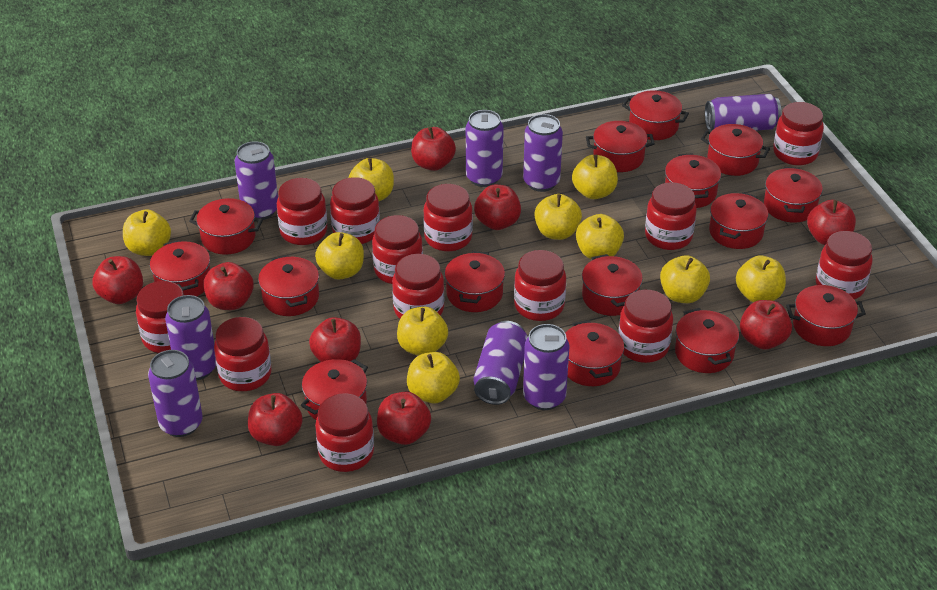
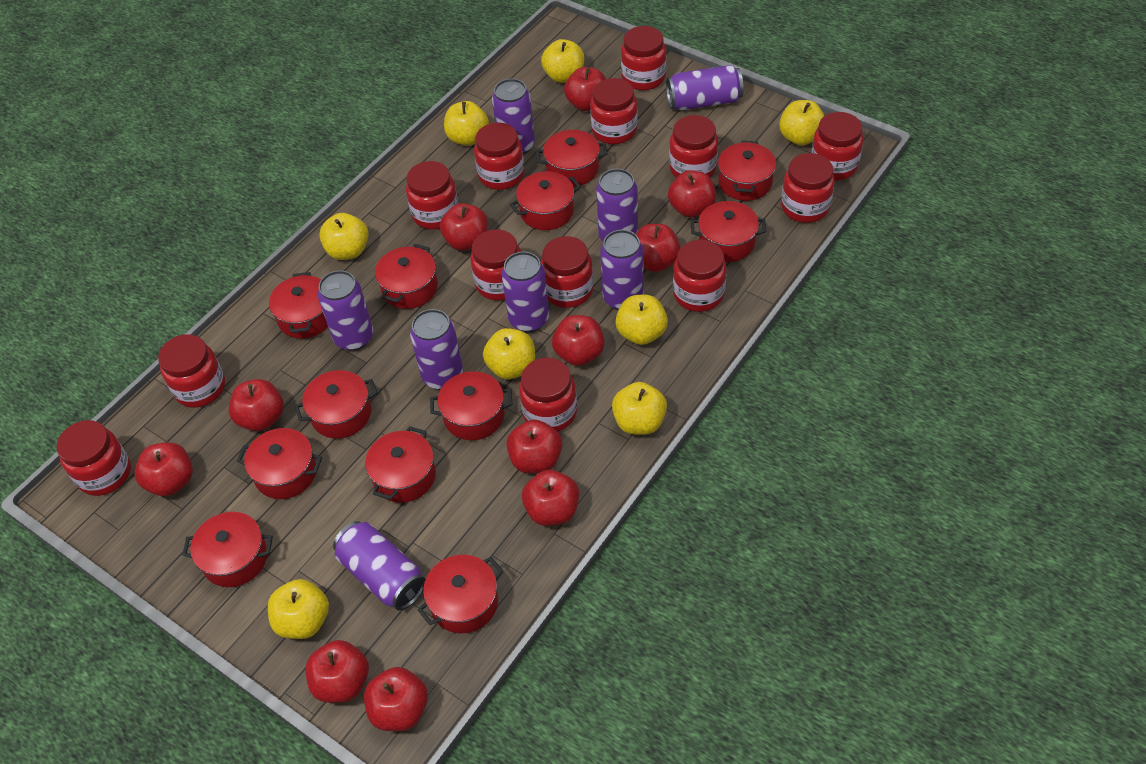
red apple: [92,256,143,304] [204,262,254,310] [248,393,303,446] [309,317,361,362] [377,392,431,445] [411,127,456,171] [474,185,521,230] [740,300,792,350] [807,200,856,245] = 9 -> [134,442,193,496] [229,379,284,431] [305,640,369,703] [364,667,428,731] [440,203,488,251] [506,420,562,473] [522,470,579,526] [552,315,605,366] [564,67,606,111] [636,224,680,272] [668,170,716,218] = 11
red pot: [150,240,210,296] [189,198,263,255] [258,255,319,316] [301,359,368,420] [445,251,505,312] [565,320,624,386] [582,254,643,316] [586,121,655,172] [622,90,689,140] [665,153,721,208] [675,308,739,373] [701,124,770,176] [709,192,768,249] [764,167,823,222] [786,285,866,346] = 15 -> [182,512,273,587] [237,428,322,499] [269,272,328,339] [294,370,377,439] [365,426,436,503] [375,244,438,309] [418,555,503,633] [430,371,513,440] [510,171,581,230] [536,130,607,187] [691,201,766,262] [718,140,776,201] = 12
yellow apple: [123,210,171,256] [315,232,364,280] [348,158,394,201] [397,307,448,356] [407,352,460,403] [535,194,582,240] [572,155,618,199] [576,214,624,259] [660,255,710,303] [736,256,786,303] = 10 -> [268,579,329,639] [319,213,369,260] [444,101,489,146] [483,328,535,379] [541,39,584,83] [612,382,667,435] [615,295,668,345] [779,100,824,146] = 8

